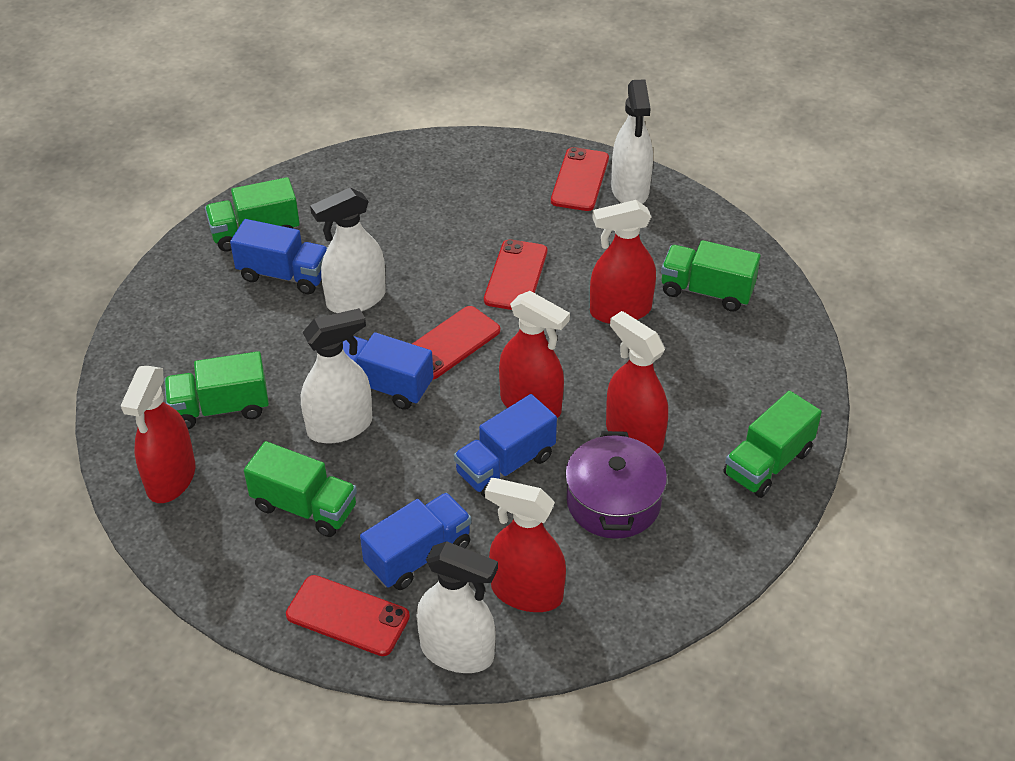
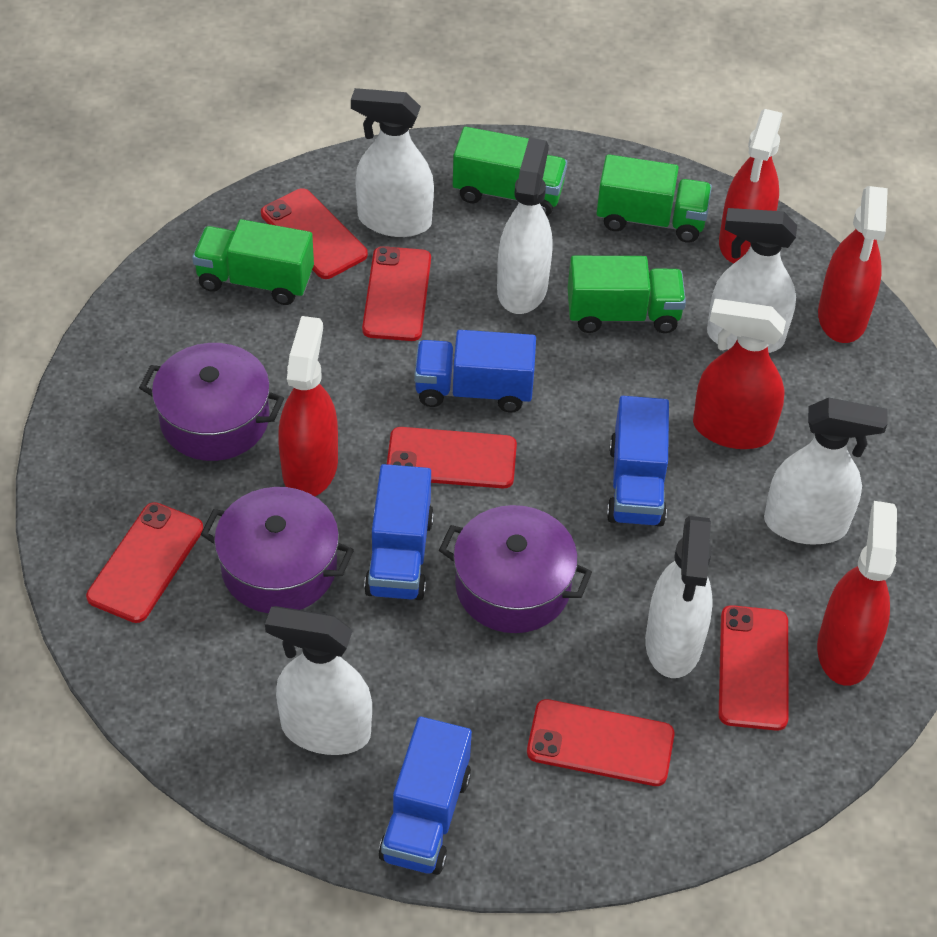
green truck: [164,351,269,429] [205,177,300,252] [244,441,357,537] [661,240,761,312] [723,391,822,498] = 5 -> [192,219,314,305] [453,127,567,216] [568,256,686,333] [597,154,712,243] = 4
purple pot: [565,431,667,539] = 1 -> [139,343,284,461] [201,487,354,613] [439,505,592,633] = 3
red phone: [286,575,410,656] [412,306,500,380] [484,239,547,310] [551,147,609,211] = 4 -> [86,502,203,623] [261,188,368,279] [362,246,431,341] [387,427,517,488] [527,699,675,786] [719,605,789,731] = 6
white spray bottle: [301,308,372,444] [310,188,386,313] [416,541,498,673] [611,79,653,204] = 4 -> [265,606,372,755] [351,88,434,237] [497,138,552,314] [645,516,713,678] [707,208,797,353] [764,398,888,545] = 6

